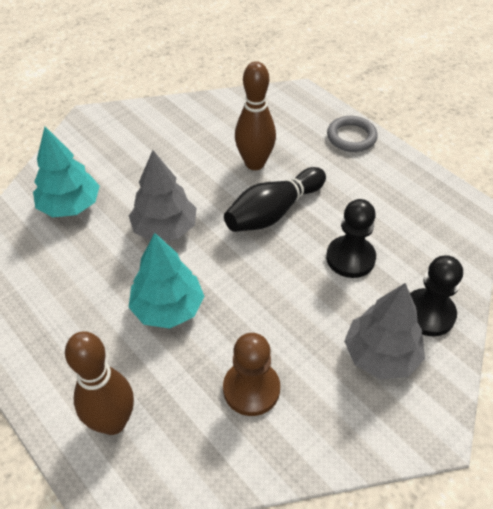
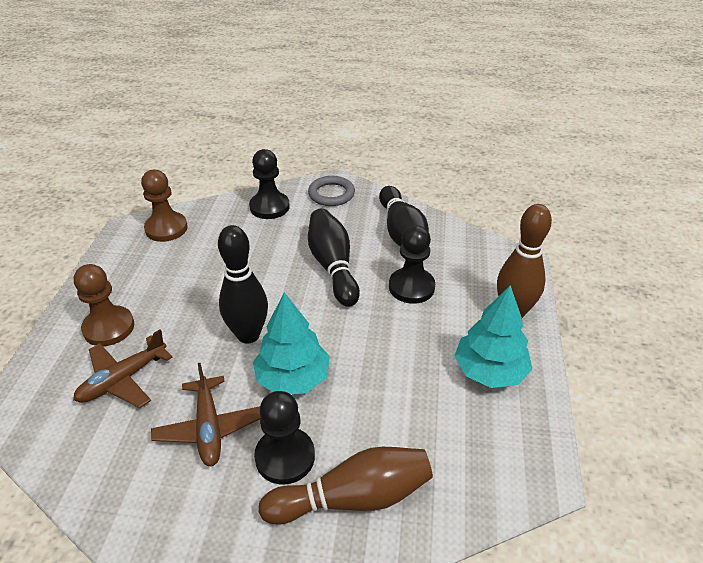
black bowling pin: [224,167,326,232] = 1 -> [218,225,268,344] [308,209,360,307] [379,186,429,246] = 3
black pawn: [326,199,376,278] [410,255,463,336] = 2 -> [249,149,290,219] [254,391,315,485] [389,225,435,304] = 3
brown pawn: [223,333,280,416] = 1 -> [74,264,134,346] [141,170,188,242] = 2
brown plane: none = 0 -> [73,329,173,408] [151,363,261,466] = 2
grey tree: [129,150,196,241] [344,283,425,379] = 2 -> none = 0

